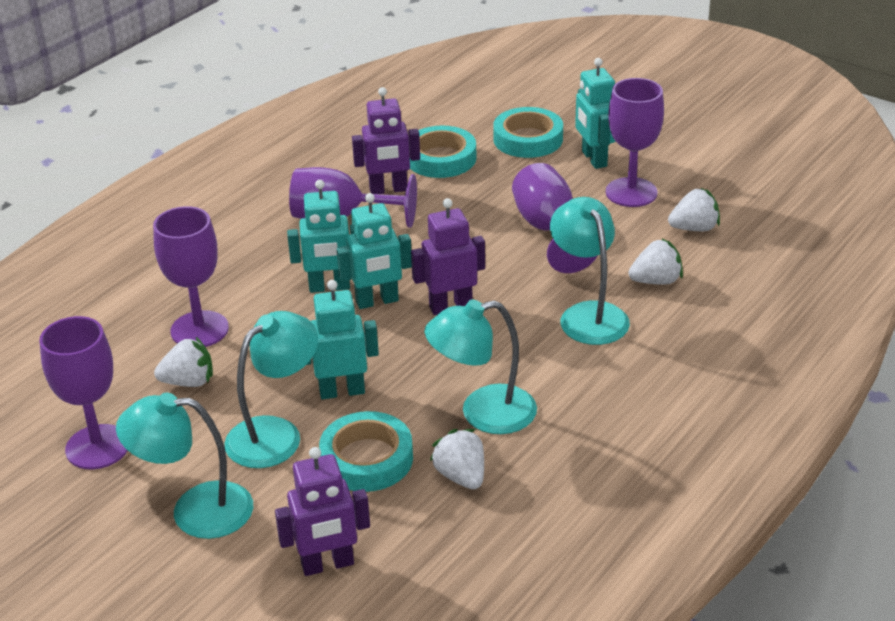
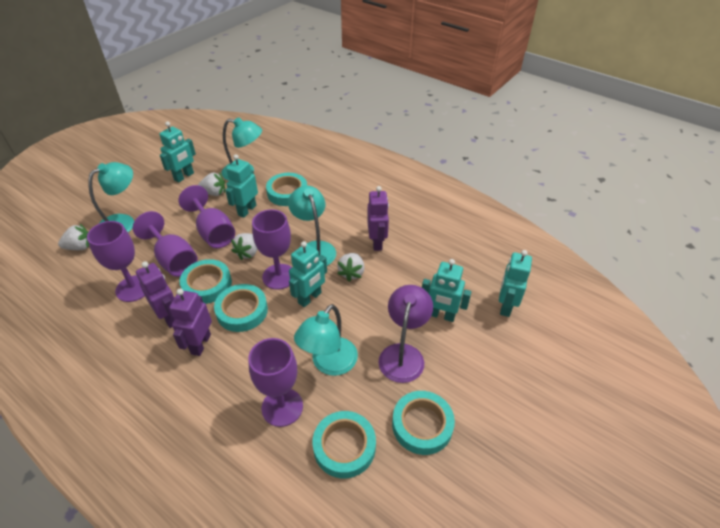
purple lamp: none = 0 -> [378,285,433,383] = 1
turquoise robot: [287,180,354,293] [306,280,379,399] [337,193,412,309] [575,58,616,169] = 4 -> [159,122,196,183] [225,154,258,218] [289,241,327,307] [422,259,471,322] [499,250,532,317] = 5
turquoise tape: [319,411,413,492] [410,126,477,178] [493,107,563,158] = 3 -> [179,259,232,304] [214,284,268,332] [266,173,307,206] [312,411,376,479] [392,391,455,455] = 5

